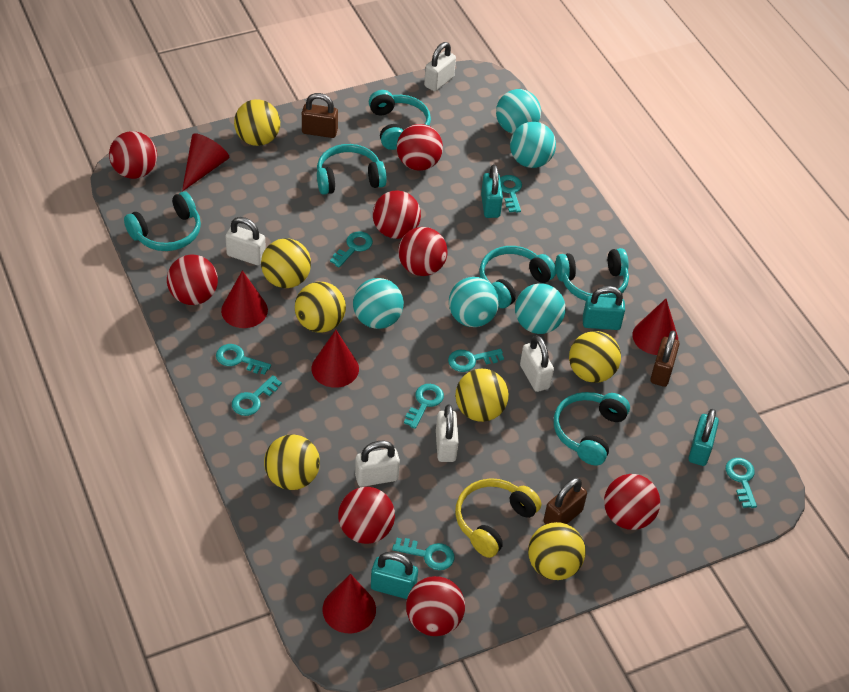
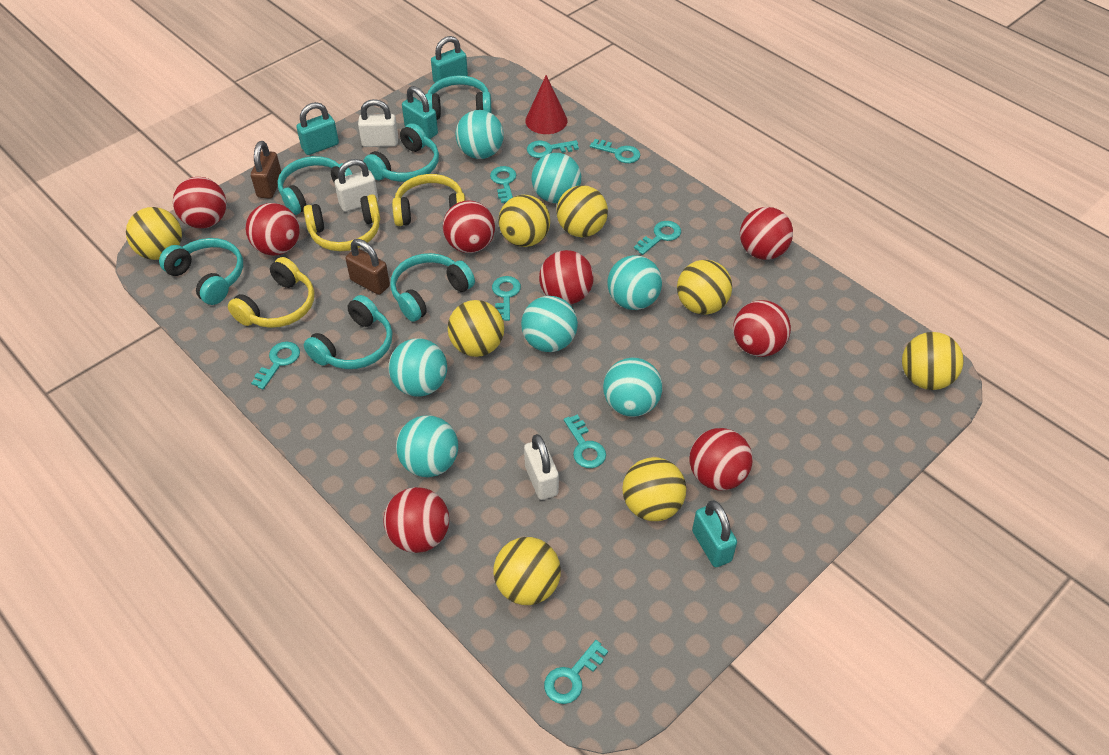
brown padlock: [302,93,338,138] [543,478,587,524] [650,331,680,387] = 3 -> [251,141,282,199] [346,239,390,295] = 2
red cone: [182,133,229,192] [221,270,268,328] [312,330,359,388] [322,574,376,633] [633,299,678,355] = 5 -> [525,75,567,134] = 1
turquoise ball: [353,278,404,329] [449,277,499,327] [496,89,541,134] [510,122,556,168] [515,283,566,334] = 5 -> [389,339,447,397] [396,415,458,477] [456,110,504,159] [521,296,578,352] [532,153,581,203] [603,358,662,417] [607,255,662,310] = 7
white padlock: [225,217,266,265] [355,441,400,487] [424,42,456,91] [436,404,459,462] [520,335,554,392] = 5 -> [334,159,378,212] [358,99,398,147] [524,434,559,500] = 3
yellow ball: [234,99,280,146] [261,238,311,288] [264,434,320,490] [295,282,346,333] [455,369,509,422] [528,522,585,580] [569,331,621,383] = 7 -> [126,207,182,260] [448,300,504,357] [493,537,561,605] [499,195,550,247] [557,185,608,237] [622,457,686,521] [677,260,732,315] [902,332,964,390] = 8
yellow headphones: [455,478,542,558] = 1 -> [228,257,314,328] [303,194,380,251] [392,174,465,226] = 3

